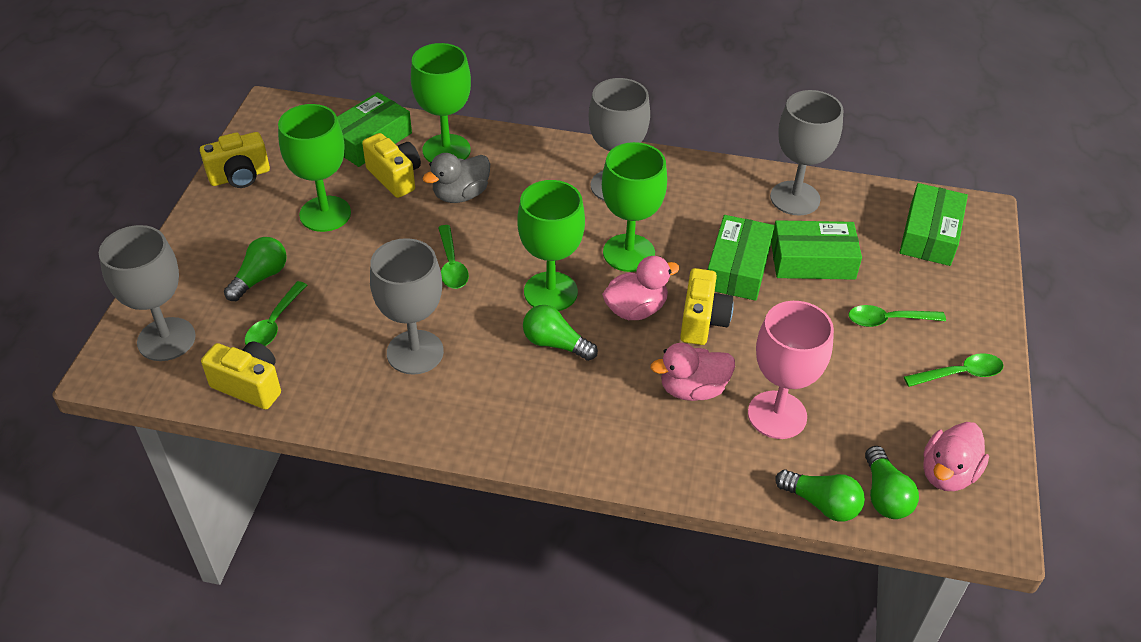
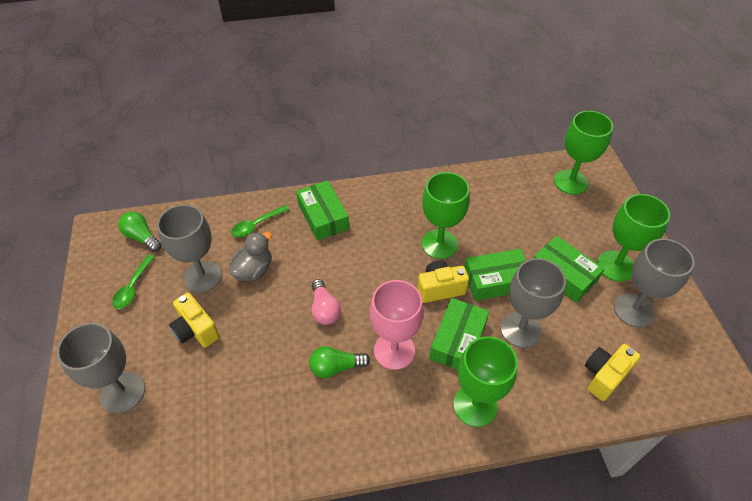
green light bulb: [224,237,287,301] [523,305,598,361] [775,469,865,522] [865,446,919,519] = 4 -> [118,212,161,252] [309,346,370,378] = 2
green spoon: [245,281,307,346] [438,225,469,289] [848,305,946,327] [904,353,1004,387] = 4 -> [112,255,155,309] [231,205,289,237] = 2
pink duck: [602,256,680,320] [650,343,735,401] [923,422,989,491] = 3 -> none = 0
pink light bulb: none = 0 -> [311,279,341,325] = 1
yellow camera: [200,132,270,188] [201,341,281,409] [362,133,421,198] [680,268,734,345] = 4 -> [169,293,220,347] [417,260,469,303] [585,344,641,401] = 3

